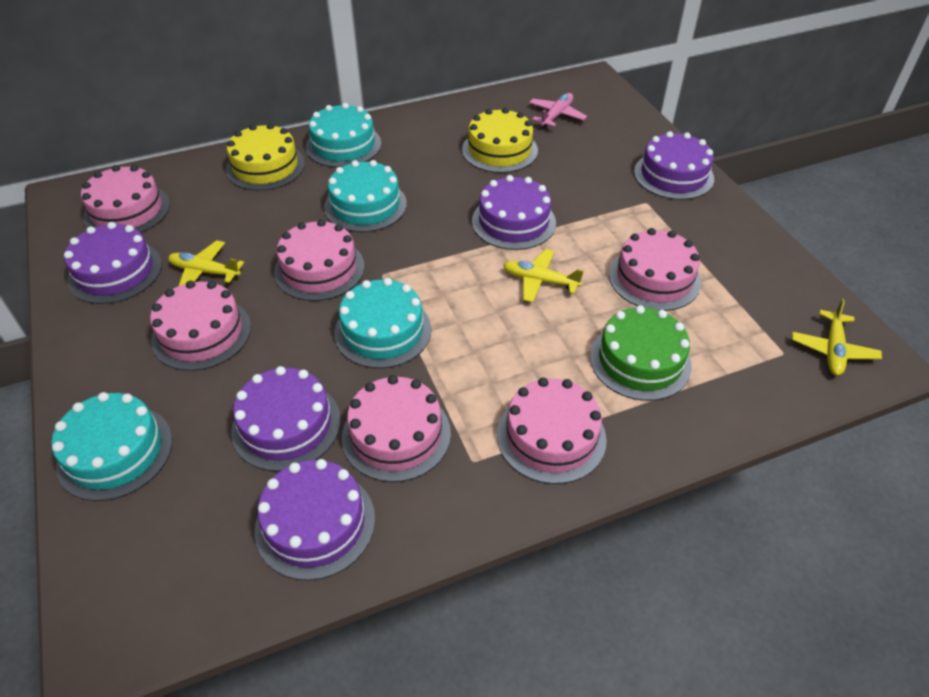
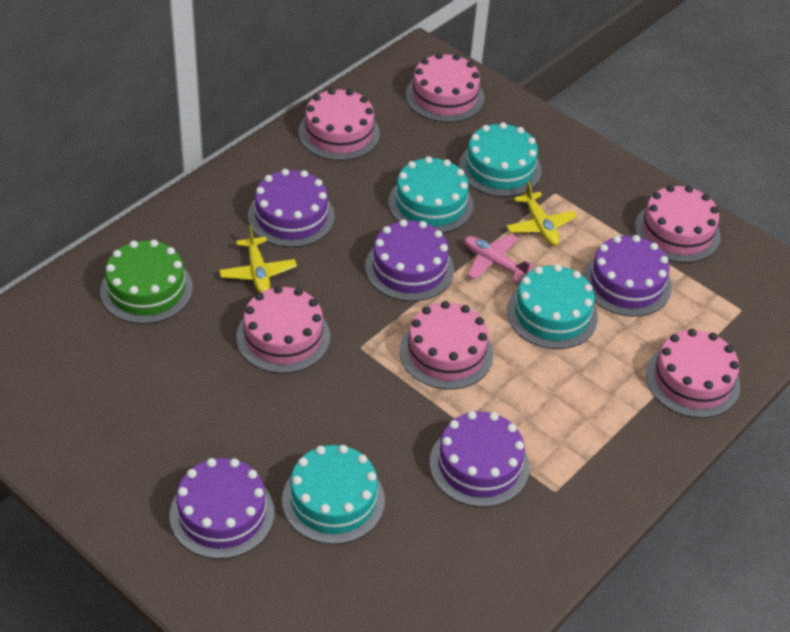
yellow cake: [226,123,305,191] [462,108,538,173] = 2 -> none = 0
yellow plane: [168,240,244,286] [503,249,584,303] [792,299,882,376] = 3 -> [219,225,297,293] [507,182,577,246] = 2

